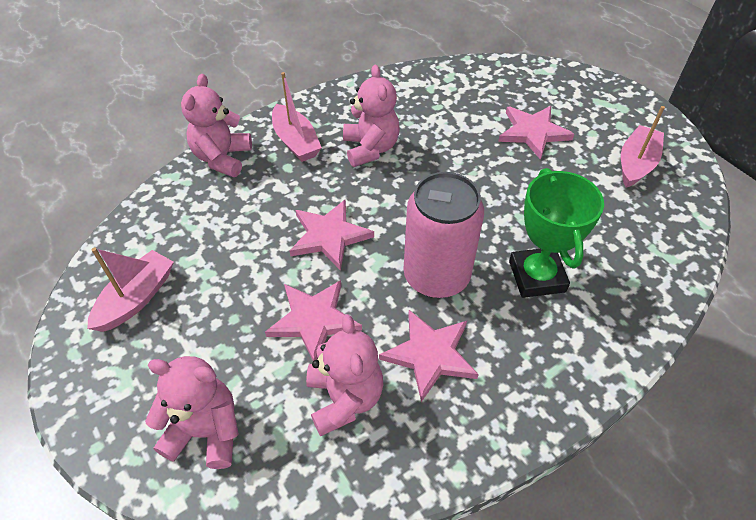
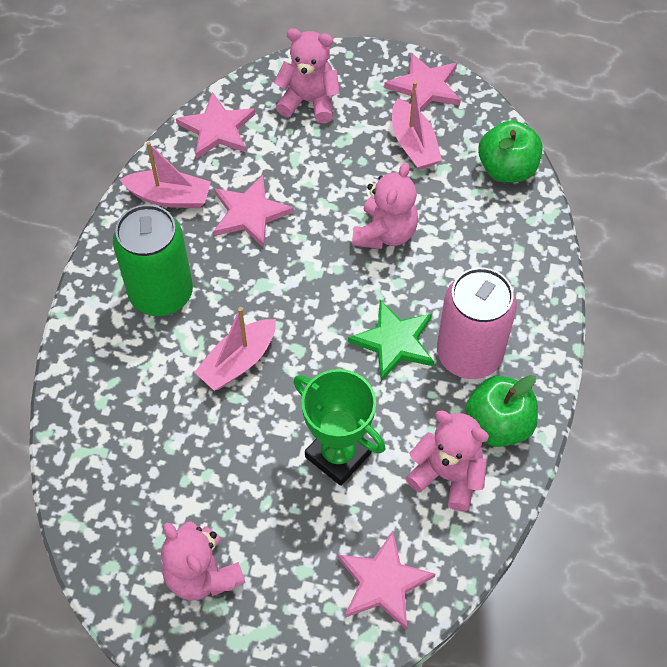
green apple: none = 0 -> [465,375,538,447] [478,120,542,182] = 2
green can: none = 0 -> [113,204,193,316] = 1
green star: none = 0 -> [348,300,434,381] = 1

